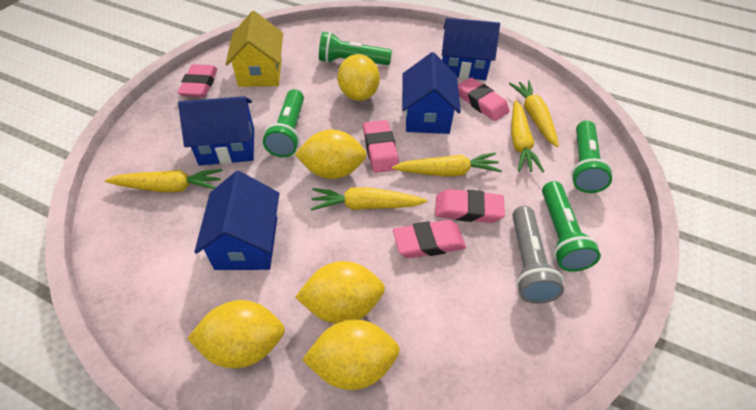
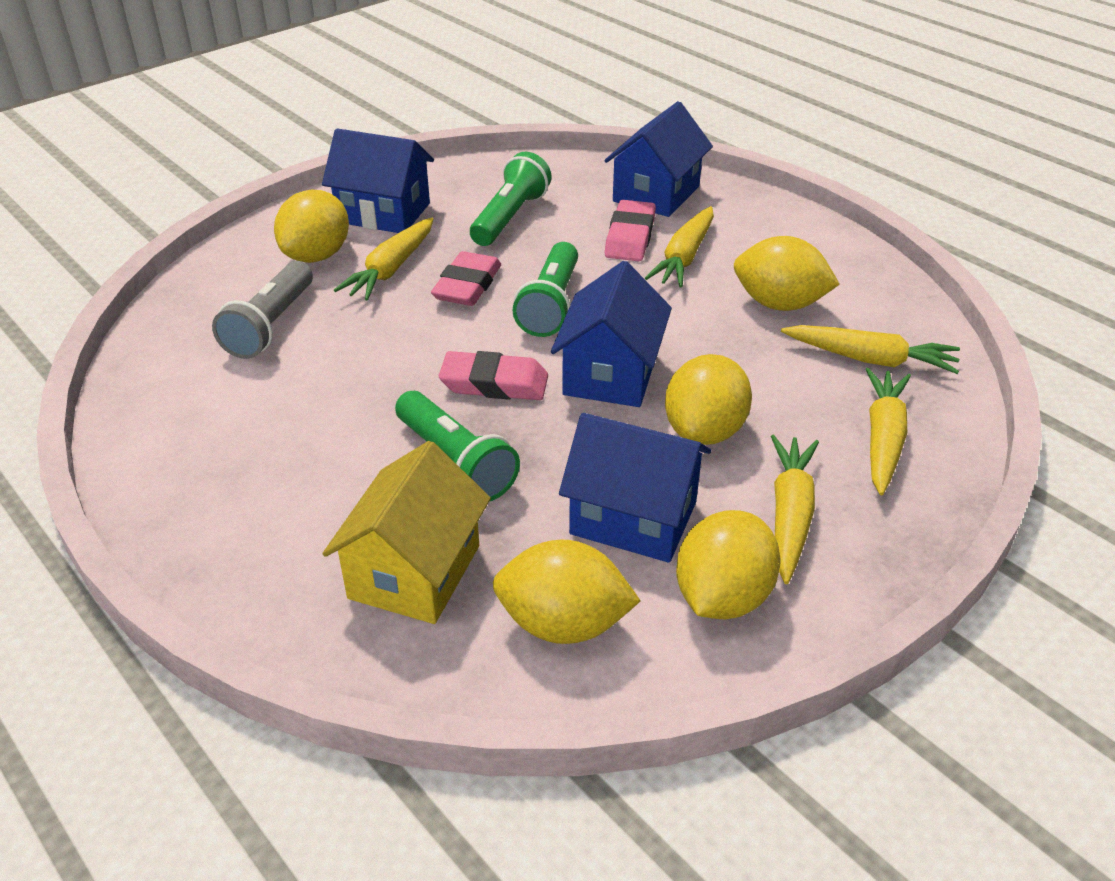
green flashlight: [263,89,304,157] [319,32,392,65] [542,181,601,272] [571,121,613,193] = 4 -> [395,391,520,501] [470,152,552,246] [512,242,578,337] = 3
pink eraser: [178,64,217,97] [363,120,399,173] [393,220,466,258] [435,189,505,223] [458,77,510,121] = 5 -> [431,251,501,306] [439,351,548,400] [605,200,656,261] = 3

